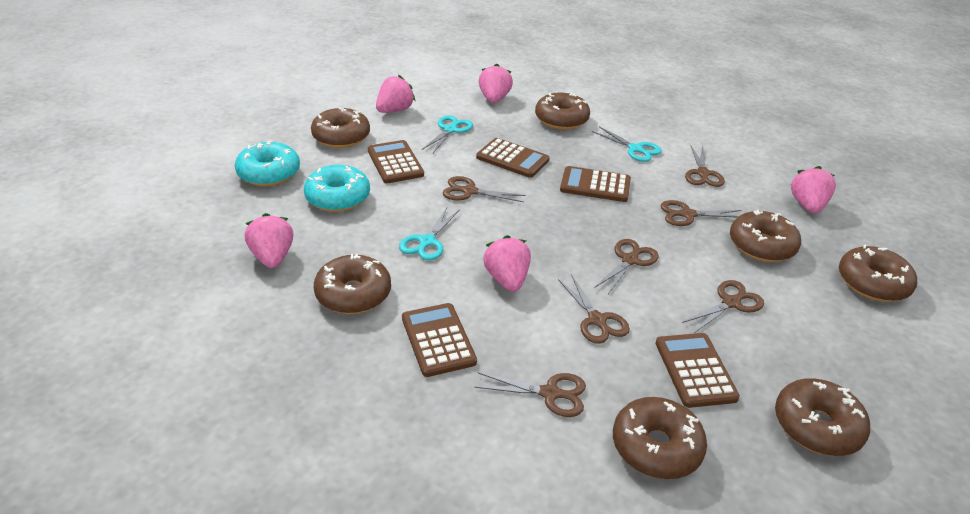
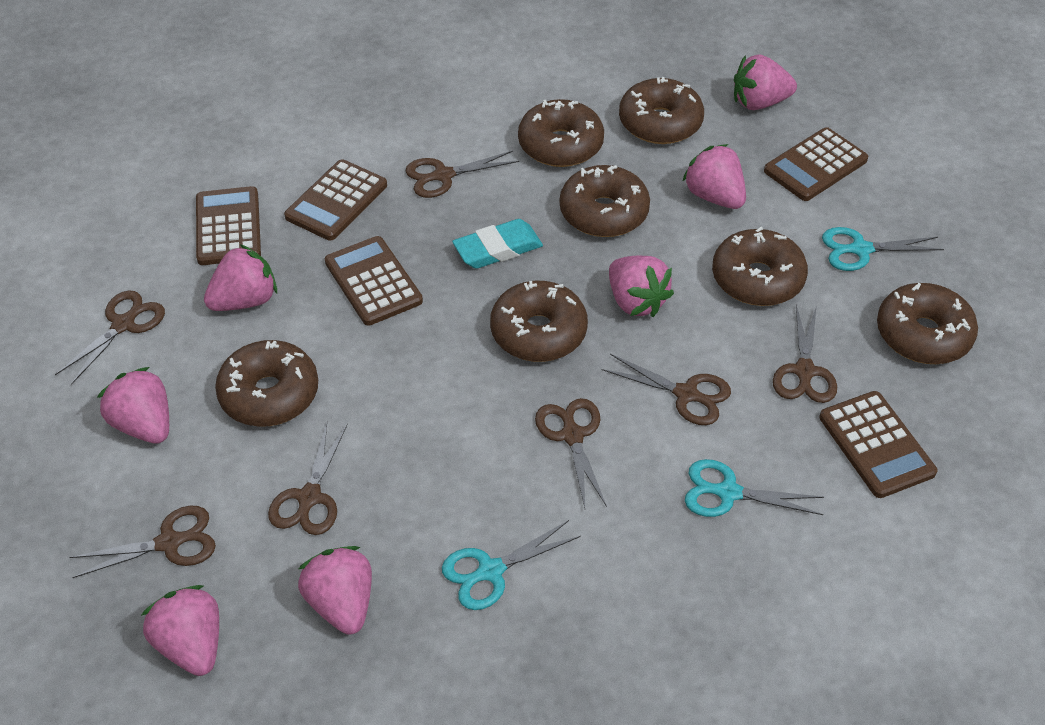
pink strawberry: [245,213,294,268] [376,75,415,113] [478,64,513,103] [483,235,531,292] [791,166,836,213] = 5 -> [98,367,169,444] [141,585,219,676] [204,244,277,311] [298,546,372,635] [609,256,674,317] [682,144,746,209] [734,54,797,110] = 7
turquoise donut: [235,141,300,186] [304,165,370,212] = 2 -> none = 0
turquoise eraser: none = 0 -> [452,219,543,269] = 1

